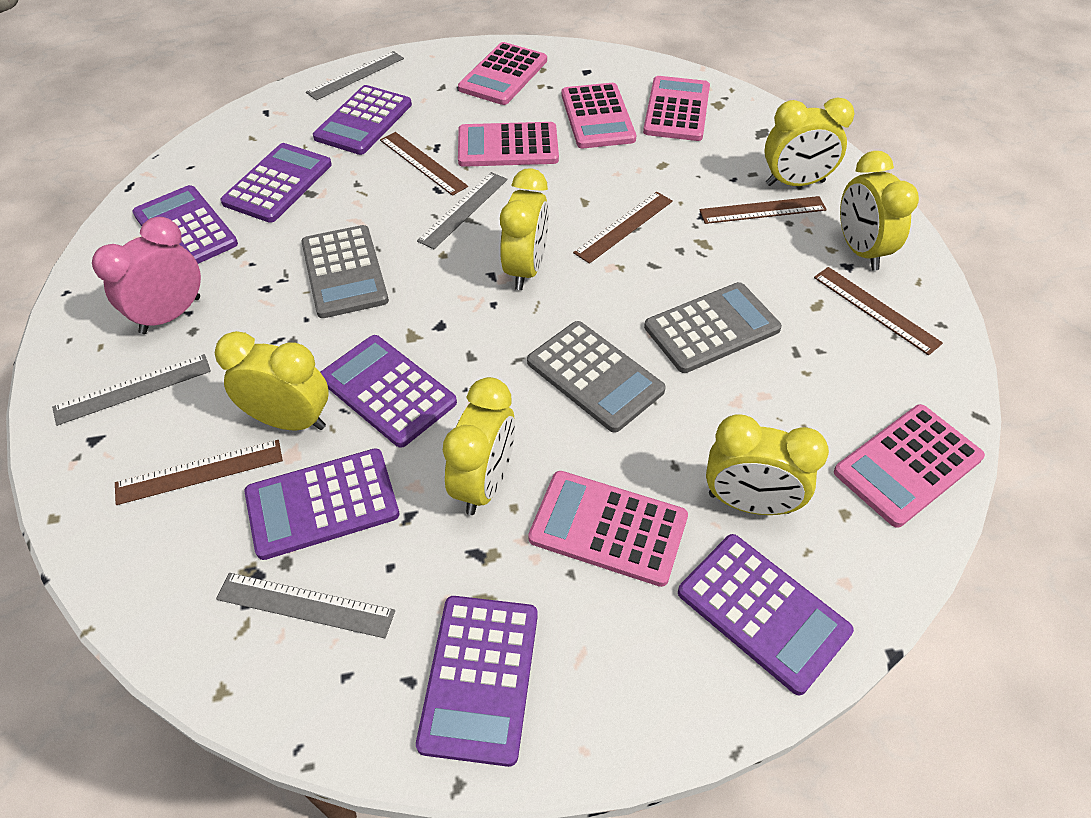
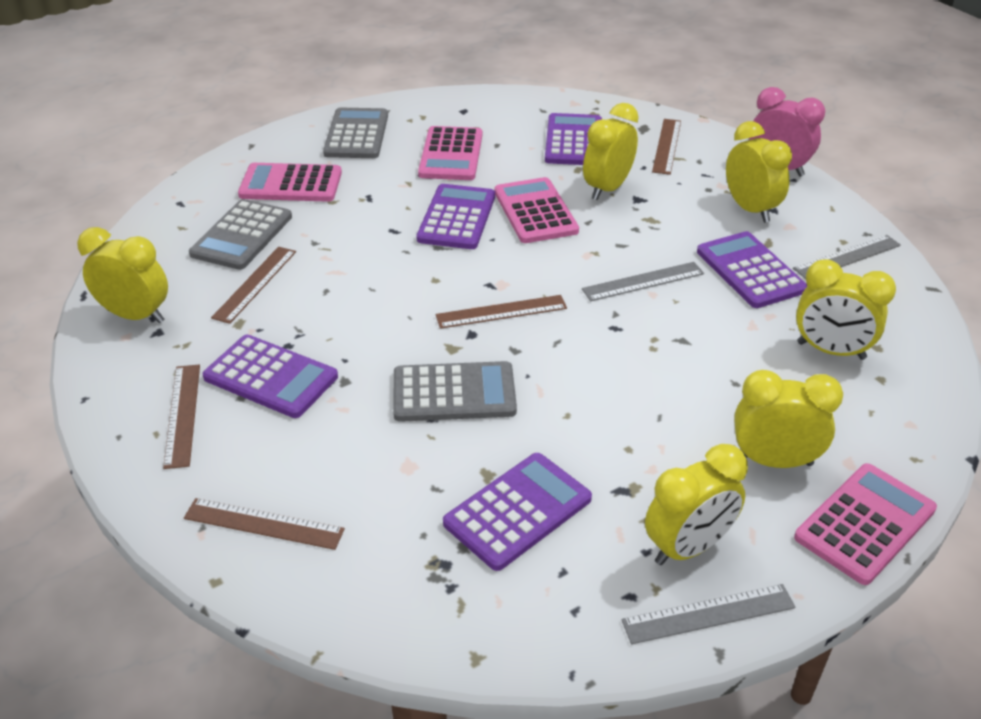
grey ruler: [52,354,211,426] [216,573,395,638] [306,51,404,100] [417,172,508,249] = 4 -> [582,262,704,301] [621,584,796,644] [793,235,901,279] = 3
pink calculator: [458,42,547,105] [458,122,559,167] [528,471,688,587] [562,83,636,148] [643,76,710,141] [834,404,985,528] = 6 -> [238,163,342,202] [418,126,482,180] [494,177,579,243] [794,463,937,585] = 4
purple calculator: [132,185,238,264] [220,143,332,223] [245,448,399,560] [313,85,412,155] [320,335,457,448] [416,596,538,767] [678,534,854,695] = 7 -> [203,335,338,418] [416,184,495,249] [443,453,592,571] [545,113,602,165] [697,231,807,308] = 5

